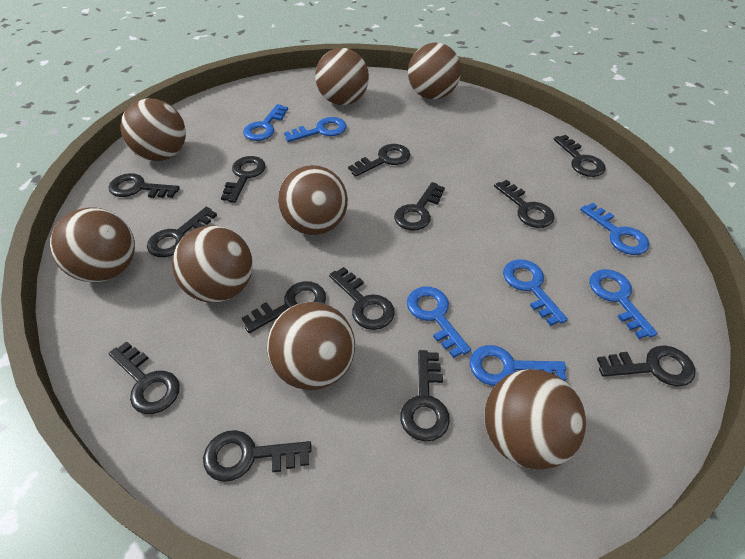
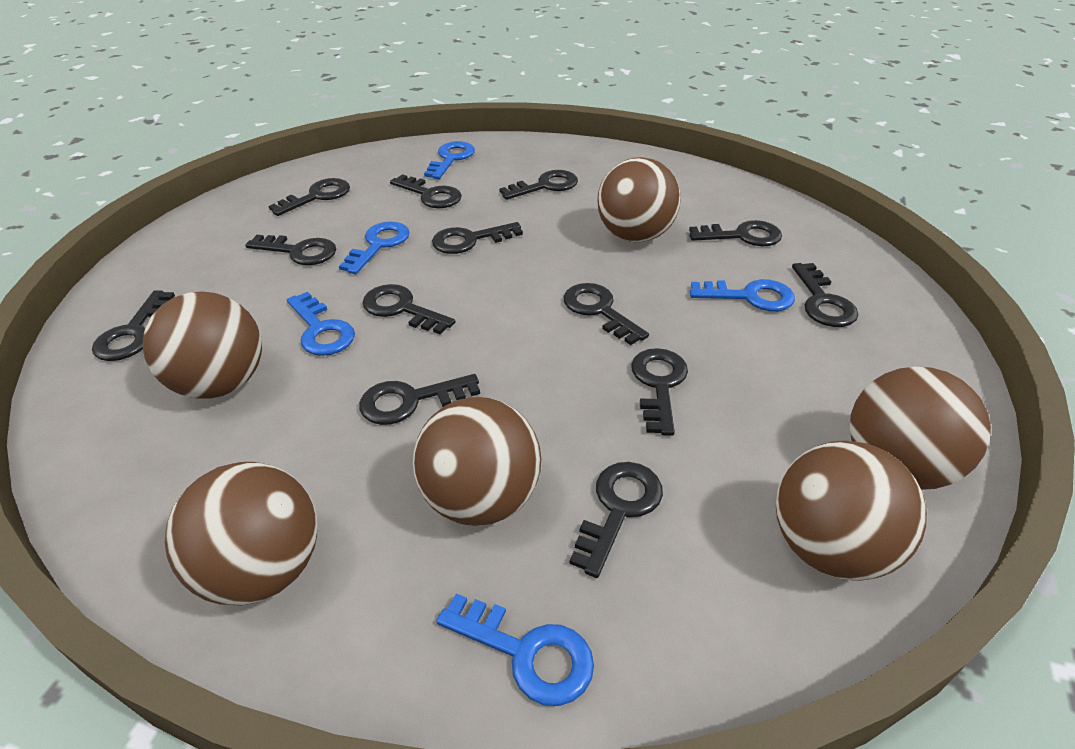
blue key: [243,104,288,141] [284,117,347,142] [407,287,471,358] [469,345,566,386] [503,259,568,326] [580,203,649,255] [589,269,657,339] = 7 -> [287,292,355,356] [339,222,410,274] [424,141,475,179] [436,594,594,706] [690,279,795,311] = 5
brown ball: [50,208,135,282] [120,99,186,161] [172,225,253,303] [267,302,355,390] [278,165,348,235] [315,48,369,105] [408,42,461,99] [484,369,586,470] = 8 -> [143,291,262,399] [165,462,317,605] [413,397,541,526] [597,157,681,242] [776,441,927,581] [850,366,991,490] = 6

